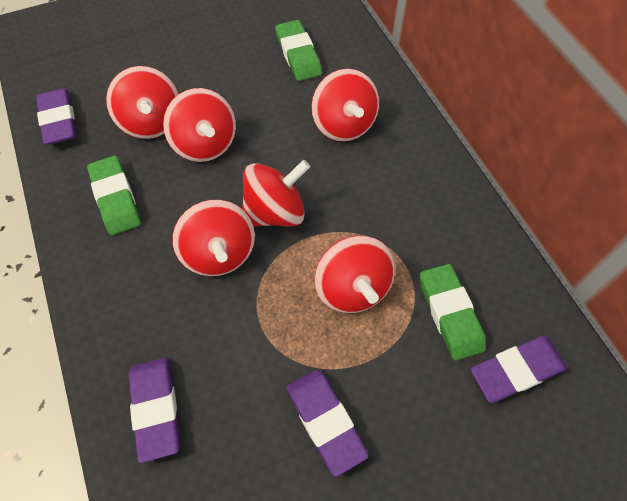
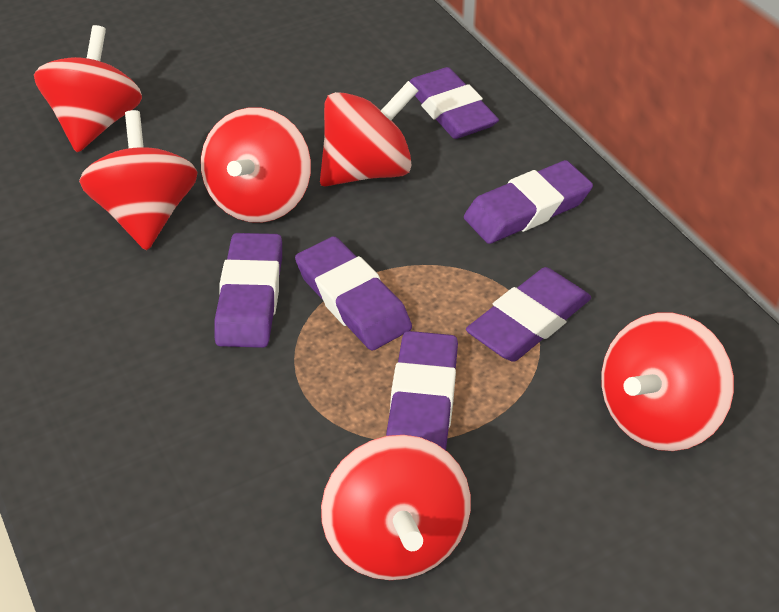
green eraser: [87,156,141,235] [275,20,322,81] [420,264,486,361] = 3 -> none = 0
purple eraser: [36,88,77,145] [129,358,180,463] [286,370,369,477] [470,336,567,403] = 4 -> [215,233,282,348] [295,236,412,351] [386,331,458,450] [409,67,499,139] [464,160,593,244] [466,267,591,362] = 6

